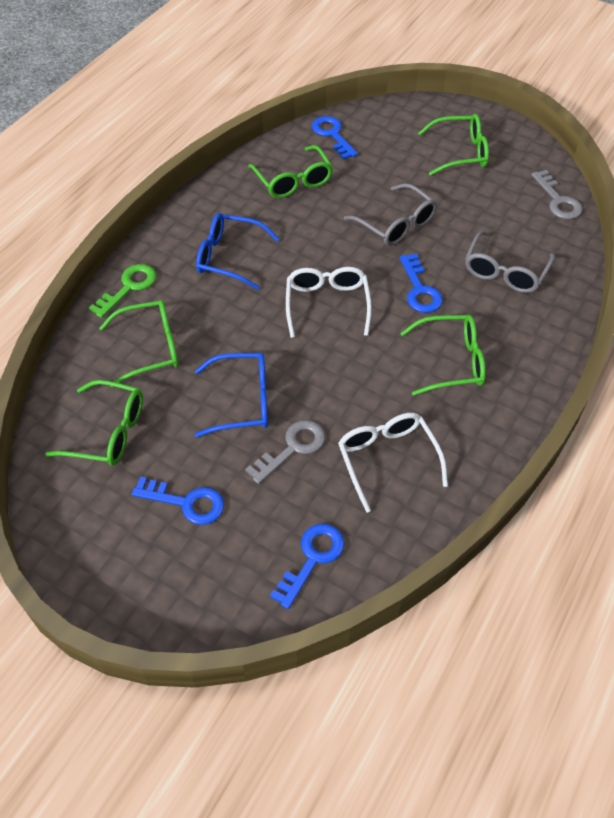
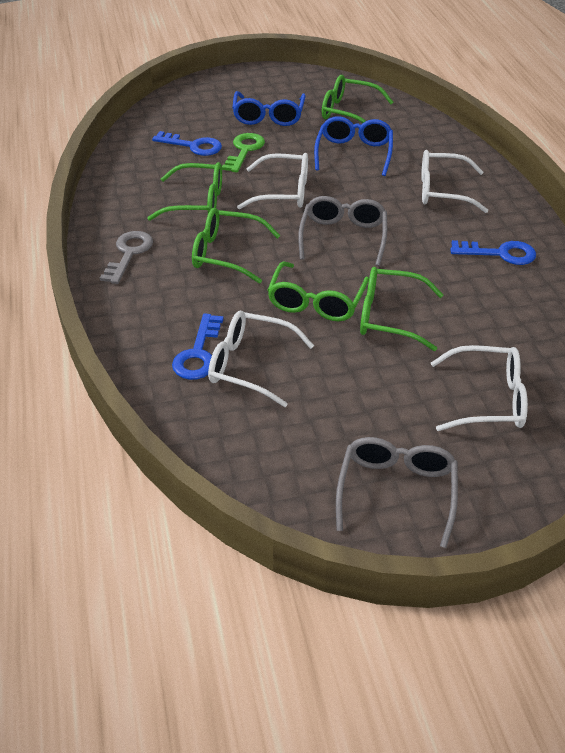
blue key: [131,477,224,525] [270,524,344,609] [312,116,358,160] [400,254,443,313] = 4 -> [152,131,222,156] [172,313,223,380] [450,240,536,265] = 3
grey key: [245,420,325,484] [532,170,583,219] = 2 -> [100,231,153,284] = 1
white glasses: [286,267,372,338] [338,413,448,513] = 2 -> [208,311,314,407] [237,153,308,210] [421,150,488,213] [431,345,528,431] = 4

